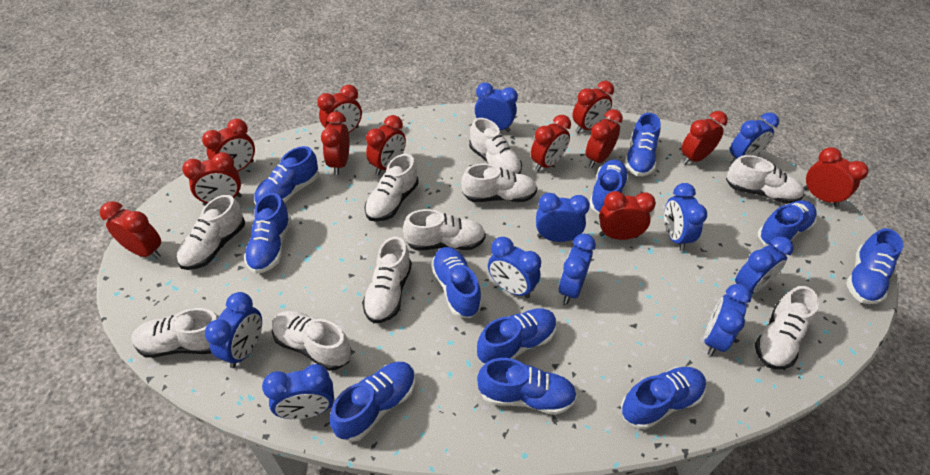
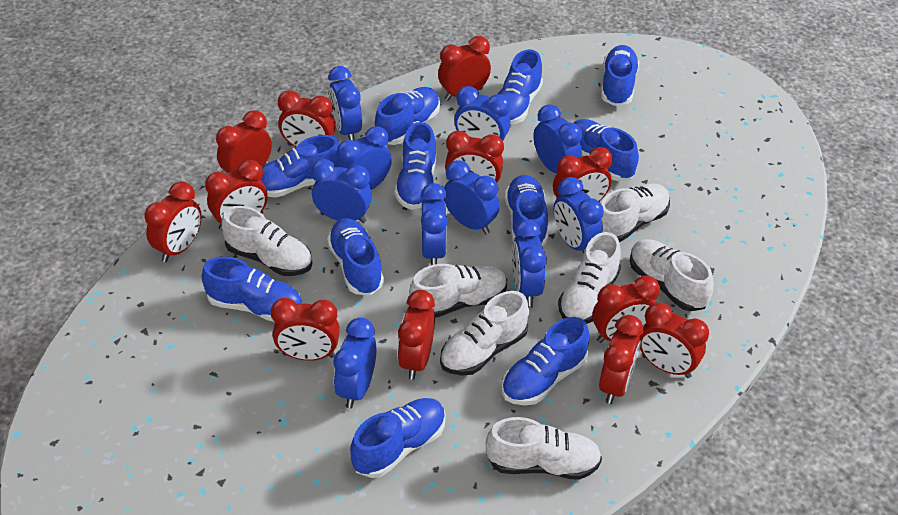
white shoe: [132,308,219,358] [177,195,245,270] [272,311,351,371] [362,237,412,323] [364,154,419,222] [403,209,486,250] [461,164,537,202] [469,118,522,174] [726,155,805,204] [755,286,819,369] = 10 -> [221,206,312,276] [409,264,507,318] [440,291,529,376] [485,417,602,480] [558,232,621,324] [601,184,670,242] [630,239,714,311] = 7

